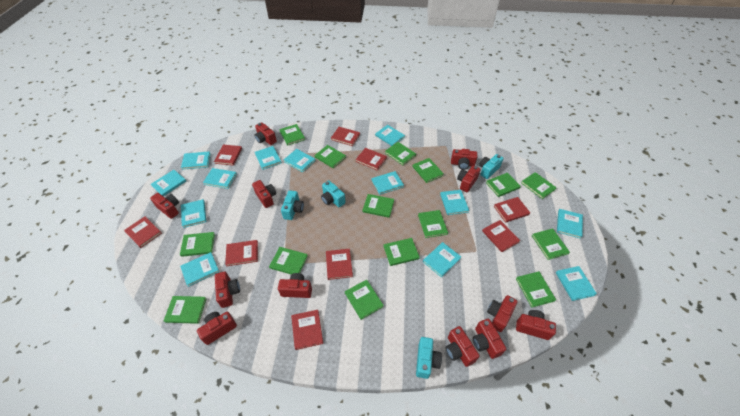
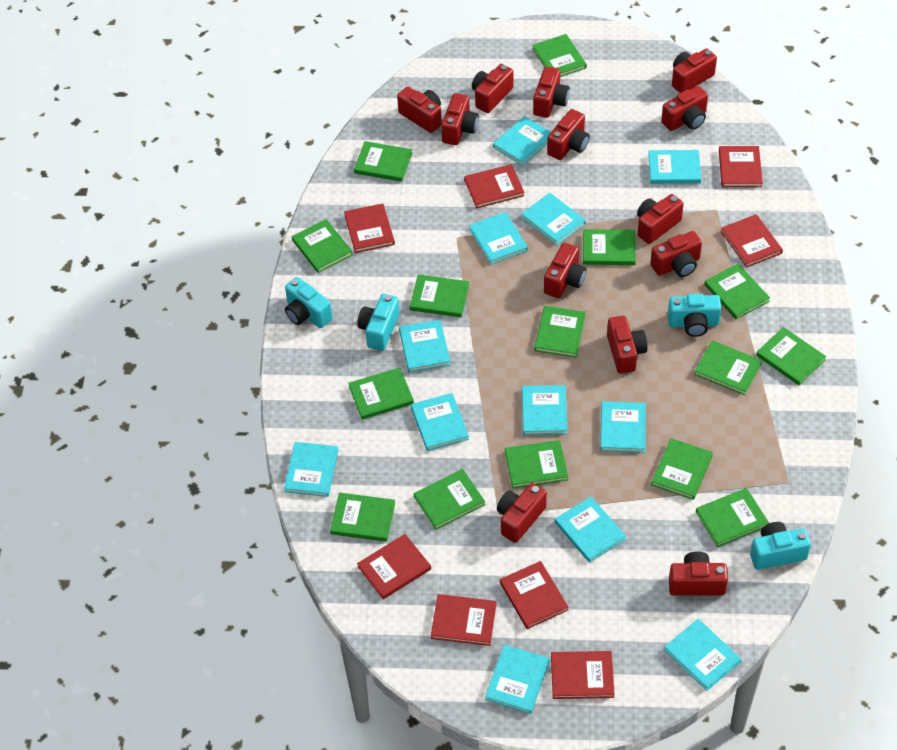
red book: [124,216,162,248] [214,144,242,166] [225,240,258,266] [291,310,323,350] [326,249,353,280] [331,127,360,146] [355,148,387,170] [482,220,520,252] [494,197,530,223] = 9 -> [344,203,395,253] [357,534,431,599] [431,594,496,646] [464,164,524,208] [500,561,568,629] [551,651,615,699] [719,146,763,187] [721,214,783,267] = 8
red camera: [150,193,179,219] [197,311,237,345] [215,271,240,308] [252,180,276,208] [254,122,277,145] [278,273,312,298] [446,326,480,367] [451,149,477,170] [457,165,481,192] [473,319,506,359] [487,295,518,332] [516,310,556,340] = 12 -> [397,87,442,133] [441,93,479,145] [472,64,514,113] [497,483,547,543] [533,66,570,118] [544,243,586,298] [547,109,590,160] [607,316,648,374] [637,194,684,244] [650,231,702,277] [661,86,708,131] [669,551,728,596] [672,49,717,93] = 13
turquoise book: [151,170,186,196] [180,252,219,287] [181,151,211,170] [181,199,206,228] [203,168,237,189] [255,146,282,170] [284,149,316,172] [372,171,404,195] [375,125,405,146] [423,242,461,277] [440,190,469,215] [556,266,597,301] [557,209,583,239] = 13 -> [284,442,338,497] [399,320,451,372] [411,393,469,451] [469,212,528,265] [485,645,550,714] [493,116,551,166] [521,193,586,245] [522,385,568,435] [555,497,626,563] [600,401,646,453] [648,150,701,184] [664,619,741,691] = 12

